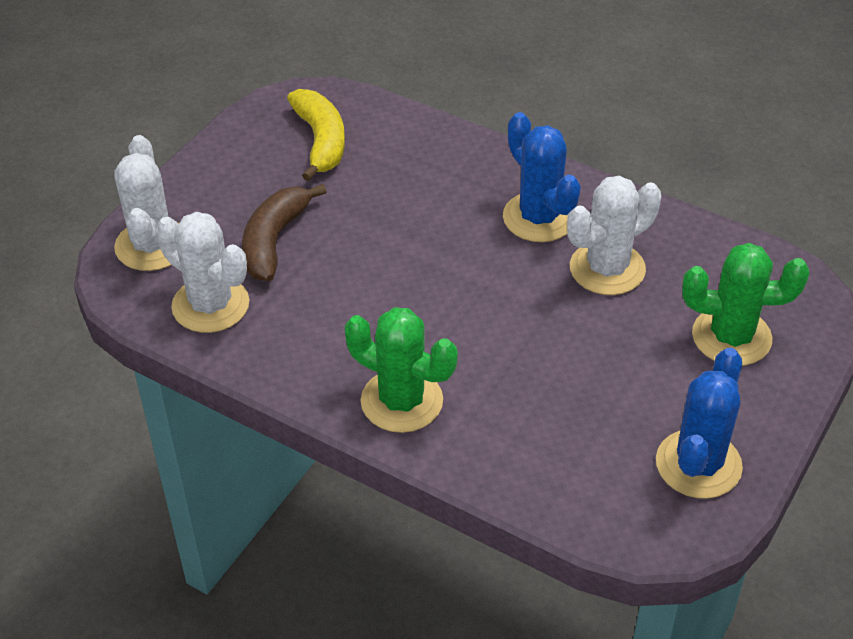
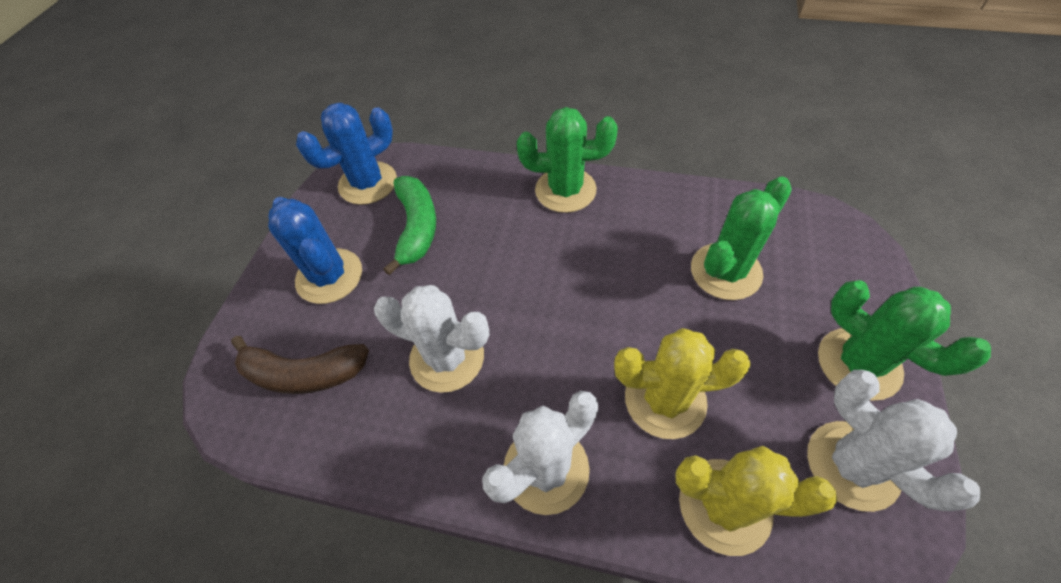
green banana: none = 0 -> [383,176,436,275] = 1
green cactus: [345,307,458,433] [682,243,809,366] = 2 -> [517,107,618,213] [691,176,792,300] [818,280,991,401] = 3
yellow banana: [287,89,345,181] = 1 -> none = 0
yellow cactus: none = 0 -> [614,328,751,439] [676,446,837,556] = 2

